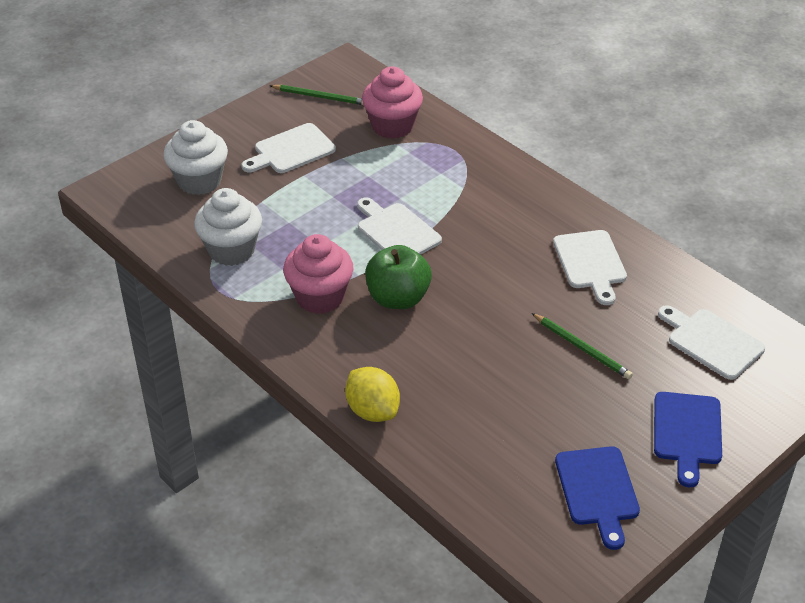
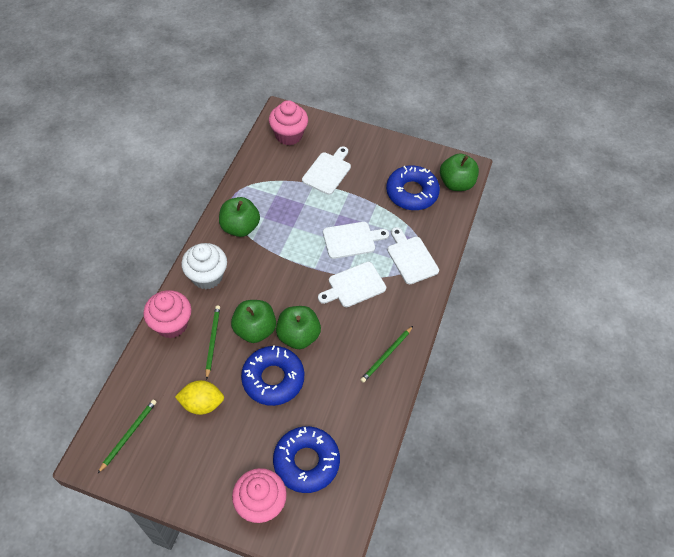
blue cutting board: [555,446,640,550] [654,392,722,487] = 2 -> none = 0
blue donut: none = 0 -> [241,345,304,406] [273,426,340,493] [386,165,440,210] = 3
green apple: [365,245,432,309] = 1 -> [219,197,260,237] [231,300,276,343] [276,306,321,349] [440,153,479,191] = 4
green pencil: [270,85,363,105] [532,313,633,379] = 2 -> [98,399,157,473] [206,305,220,380] [360,326,413,383] = 3
pink cupcake: [283,234,353,314] [362,66,423,139] = 2 -> [143,290,191,338] [232,468,287,523] [269,100,308,145] = 3
white cupcake: [163,120,228,195] [194,188,262,266] = 2 -> [181,243,227,289] = 1

